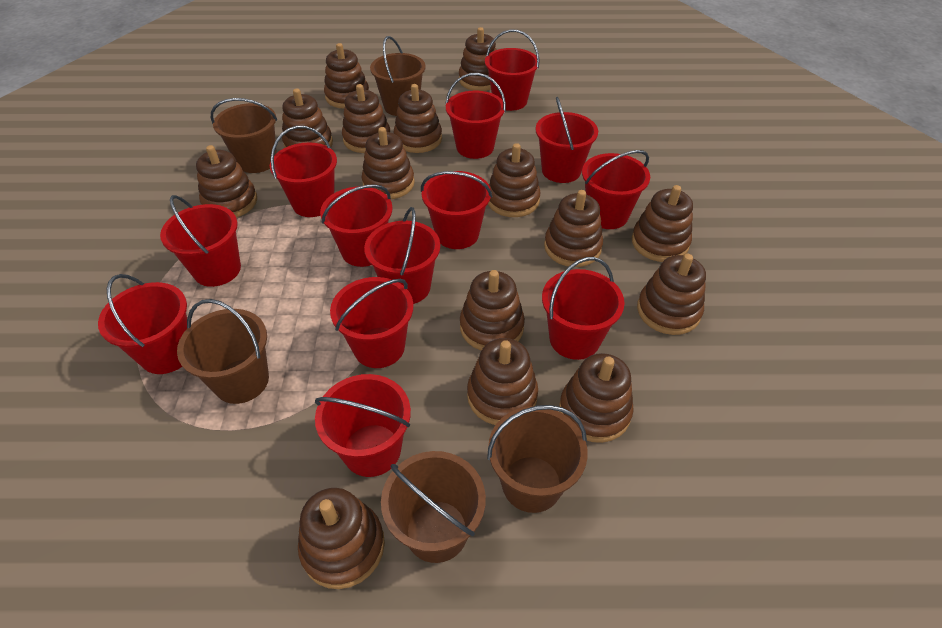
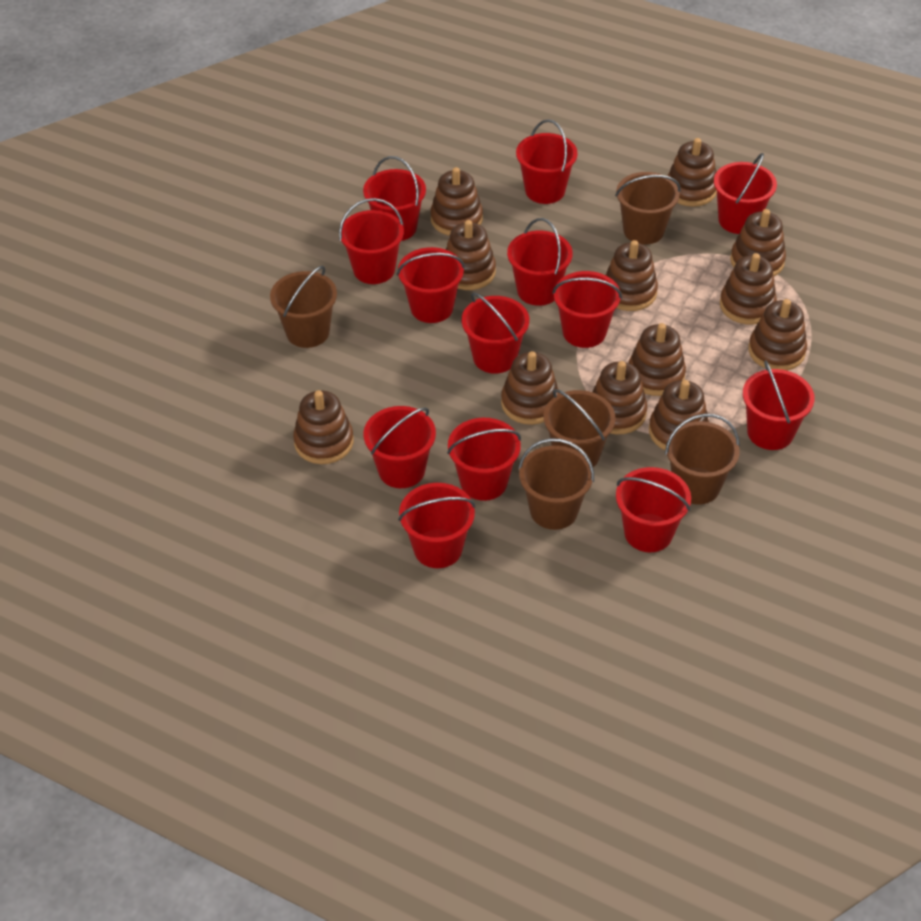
brown stacking toy: [196,145,257,217] [282,89,333,148] [298,488,385,589] [324,43,369,108] [342,84,390,153] [362,127,415,199] [394,84,442,153] [459,27,497,91] [460,270,525,351] [467,338,538,425] [488,143,541,217] [544,190,603,267] [559,353,634,443] [632,185,693,262] [637,254,706,335] = 15 -> [293,390,354,464] [430,167,483,236] [446,220,496,290] [501,351,560,425] [592,361,647,434] [606,240,658,311] [628,323,686,396] [649,380,709,450] [667,138,717,207] [720,253,777,324] [730,209,786,276] [748,299,807,371] = 12

